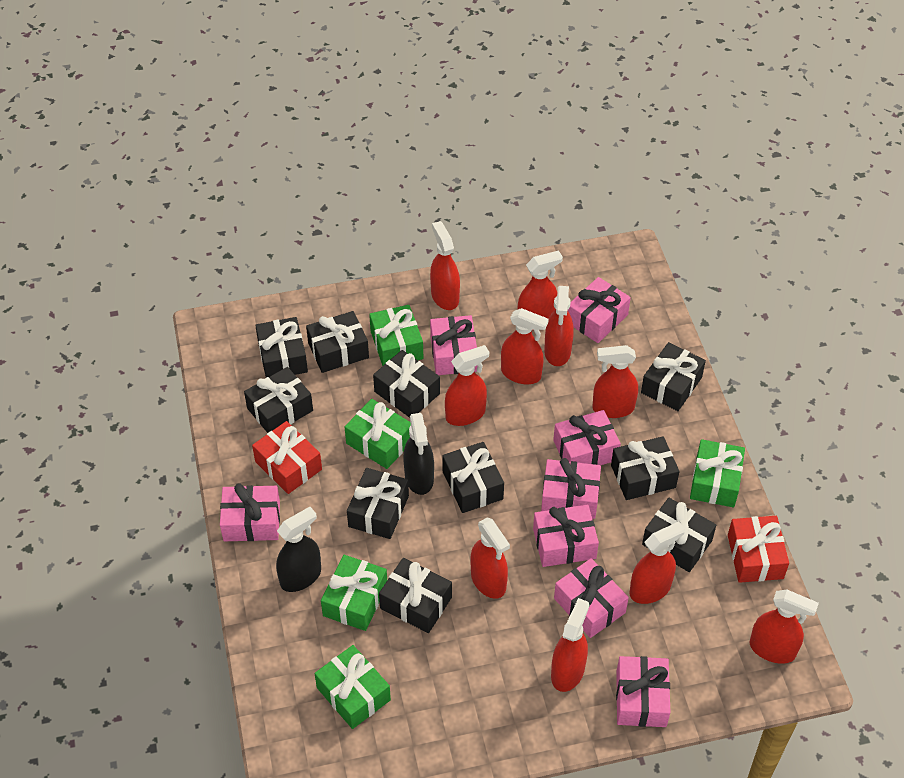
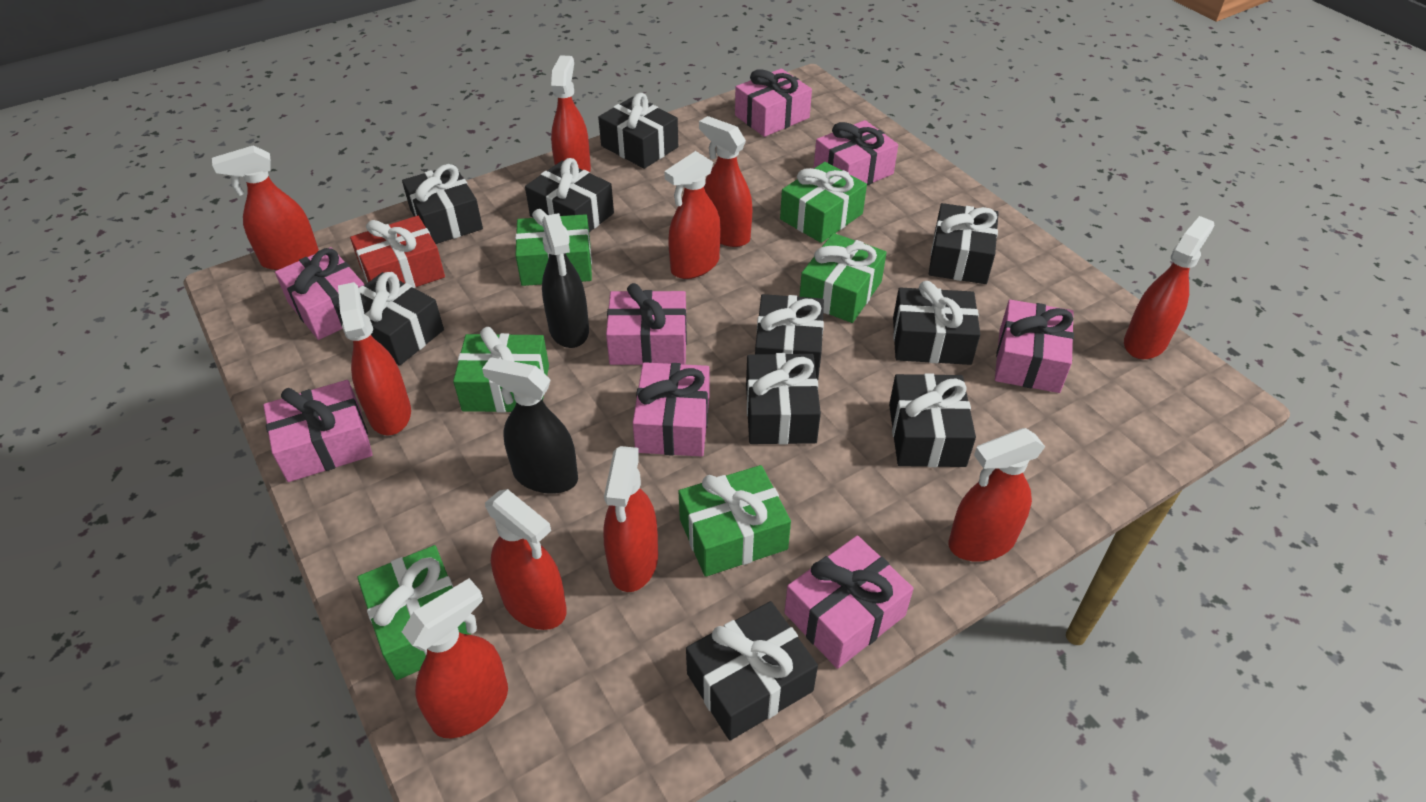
green gift: [314,645,391,729] [321,555,387,631] [345,399,411,469] [369,305,423,366] [690,439,745,507] = 5 -> [357,545,471,680] [453,327,549,412] [515,209,592,286] [679,465,791,577] [780,162,867,243] [799,233,887,323] = 6
red gift: [252,421,322,494] [728,516,789,583] = 2 -> [350,216,445,288] = 1

